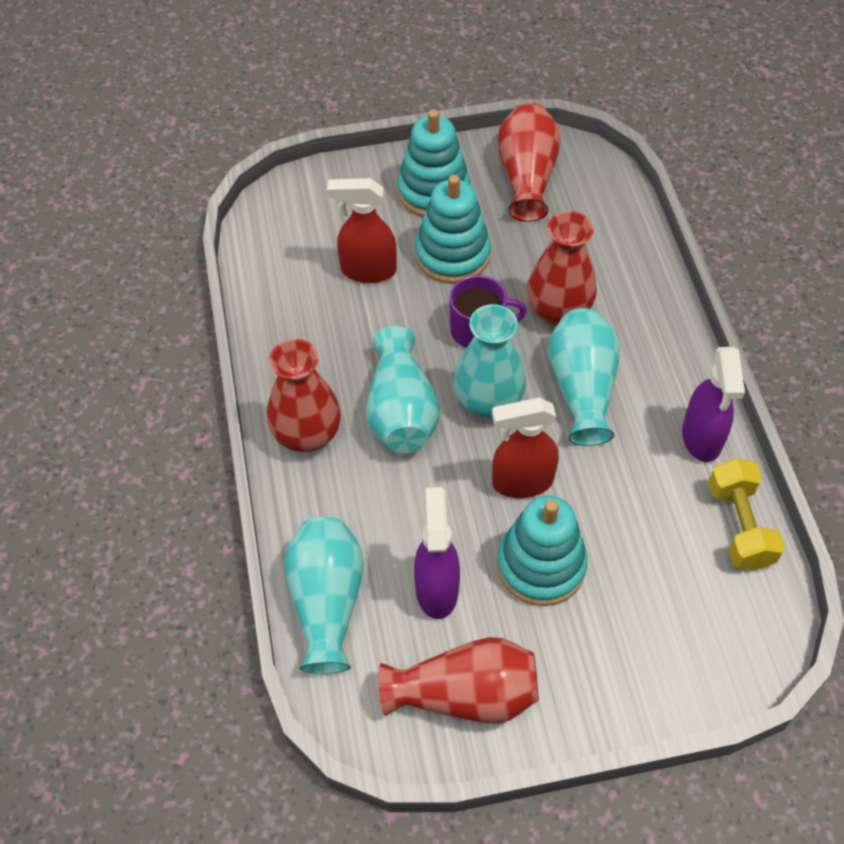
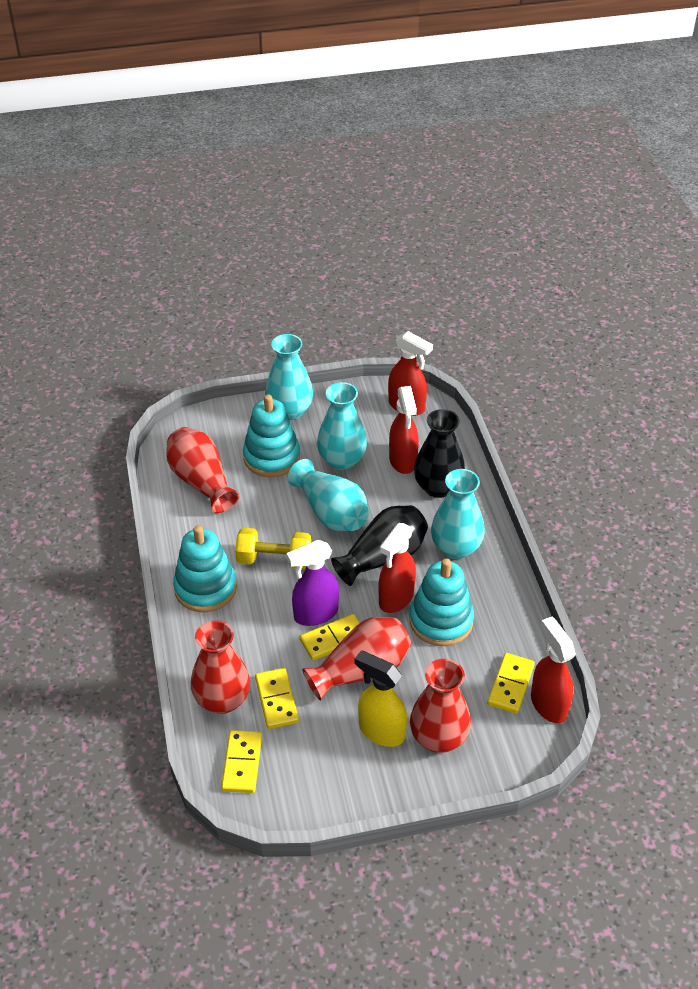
black vase: none = 0 -> [331,505,428,586] [414,409,465,498] = 2
purple mug: [450,275,527,348] = 1 -> none = 0
purple spray bottle: [414,487,460,619] [682,347,745,462] = 2 -> [286,540,339,626] = 1
red spray bottle: [327,178,397,283] [492,398,559,498] = 2 -> [379,523,416,613] [388,331,433,416] [389,386,419,474] [531,617,576,723] = 4
yellow domino: none = 0 -> [221,730,262,793] [255,668,299,729] [300,614,360,660] [487,653,535,714] = 4
yellow spray bottle: none = 0 -> [354,650,407,747] = 1

